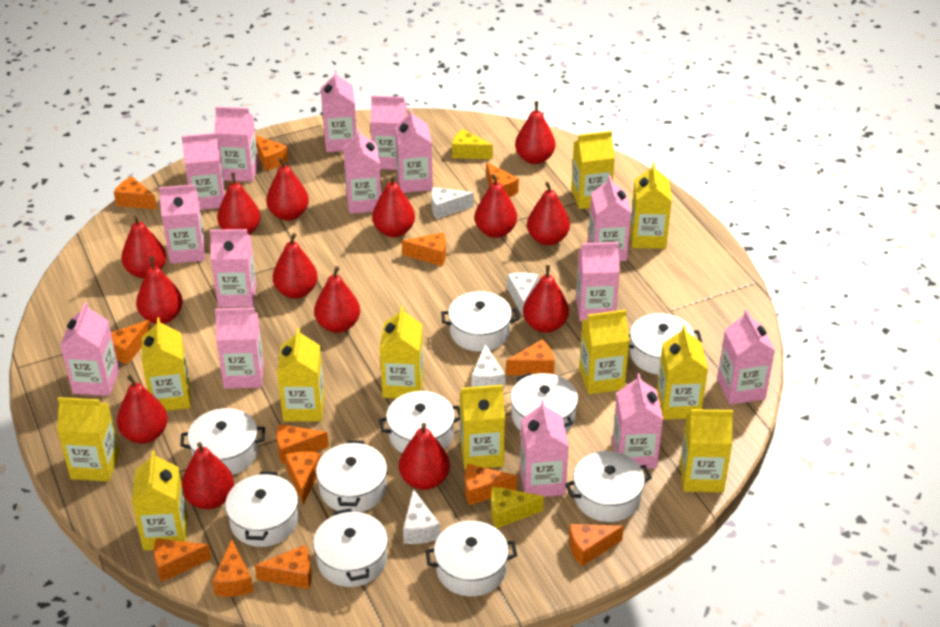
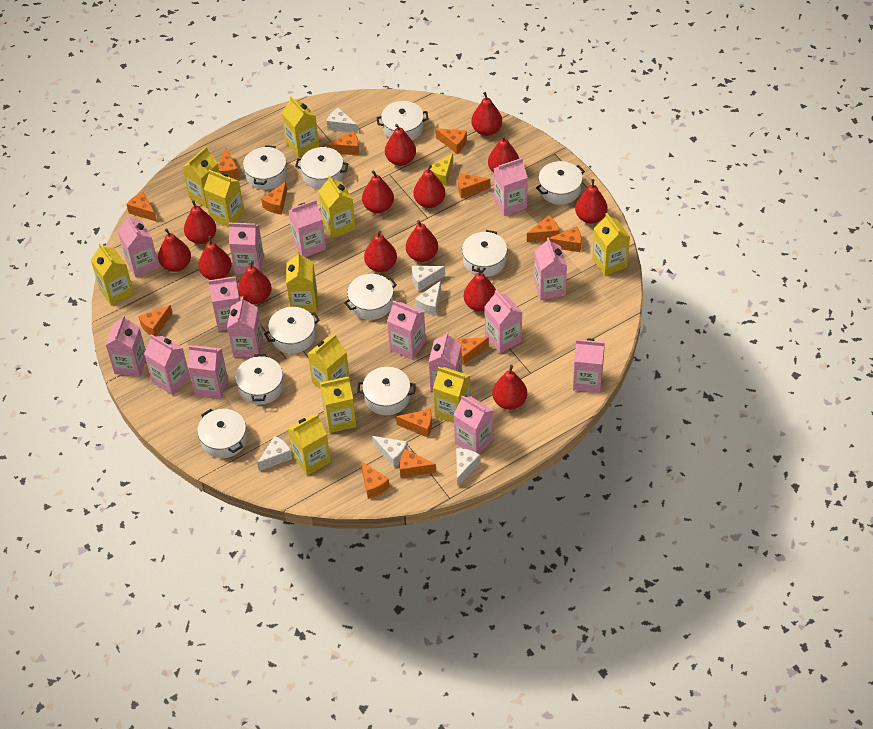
white cheese: [403,489,440,544] [431,187,474,219] [471,344,505,389] [507,272,539,316] = 4 -> [257,436,292,471] [327,107,358,134] [372,436,408,467] [412,266,445,291] [415,281,441,316] [456,448,480,487] = 6
yellow cheese: [452,129,493,159] [491,486,544,528] = 2 -> [430,153,453,185] = 1

